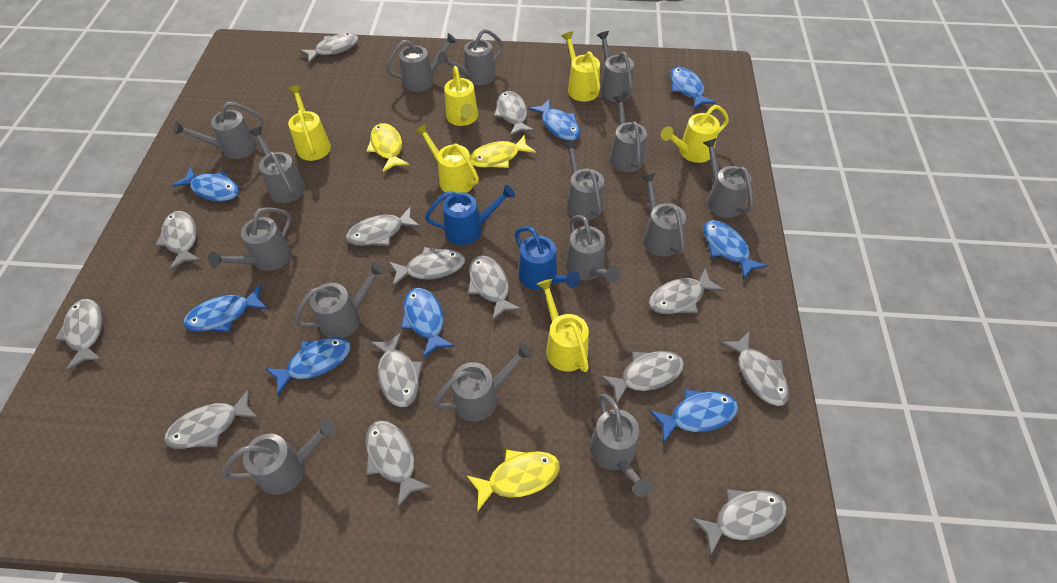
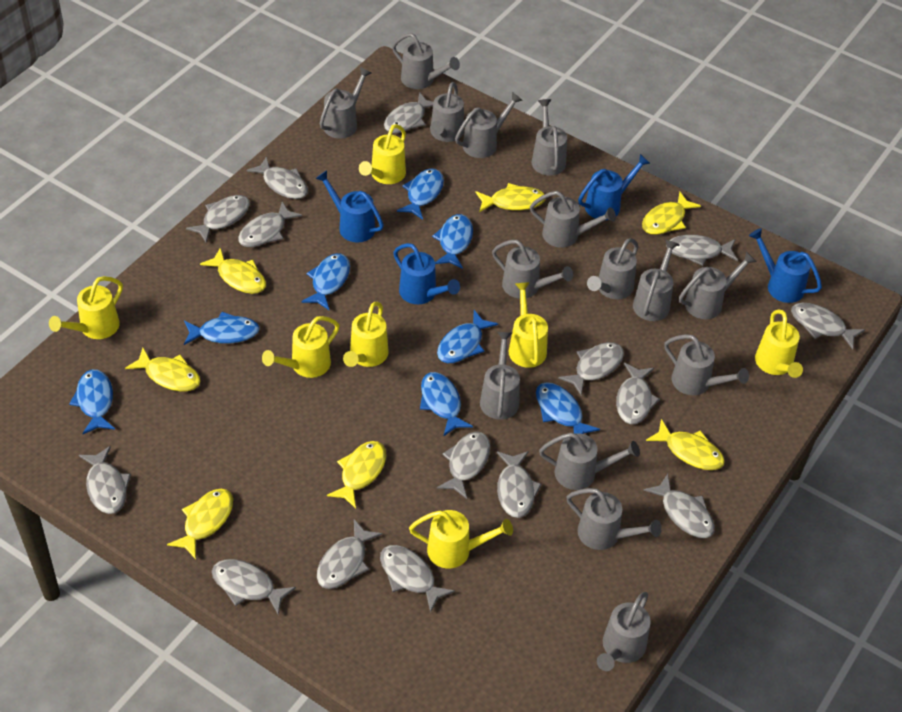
blue watering can: [425,185,515,245] [515,226,580,290] = 2 -> [315,170,384,242] [393,243,460,304] [578,154,650,220] [749,228,822,303] = 4
grey fish: [55,299,103,371] [155,211,202,270] [164,389,258,449] [300,33,358,63] [346,206,421,246] [366,421,432,507] [370,332,423,407] [389,247,465,287] [468,255,522,321] [494,91,535,136] [600,351,684,404] [649,268,724,314] [691,489,787,556] [721,332,789,406] = 14 -> [79,446,131,514] [186,195,250,243] [212,559,296,615] [238,202,302,247] [247,156,308,199] [317,519,382,589] [380,545,455,613] [384,92,433,133] [437,431,490,499] [497,451,542,518] [558,342,624,395] [616,363,660,424] [643,474,715,538] [666,235,738,266] [791,303,865,349] = 15
yellow fish: [367,123,409,172] [466,450,560,512] [470,135,536,168] = 3 -> [125,348,201,391] [167,489,233,559] [200,248,266,294] [327,441,386,508] [475,183,545,212] [642,192,701,235] [646,419,725,470] = 7
yellow watering can: [288,85,331,161] [414,124,479,193] [444,66,478,126] [537,279,589,372] [562,31,600,102] [661,105,729,163] = 6 -> [49,276,123,339] [262,316,339,378] [343,302,388,367] [359,124,406,184] [409,510,513,569] [509,282,548,368] [755,309,803,378] = 7

